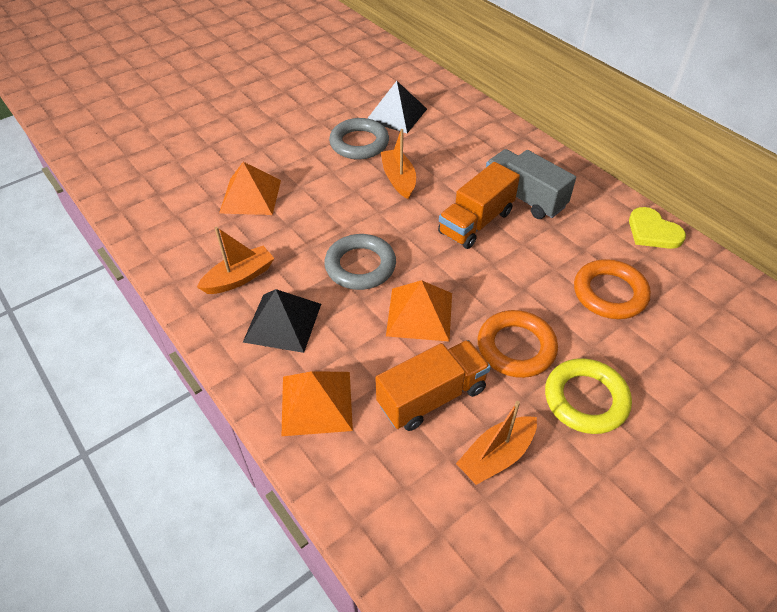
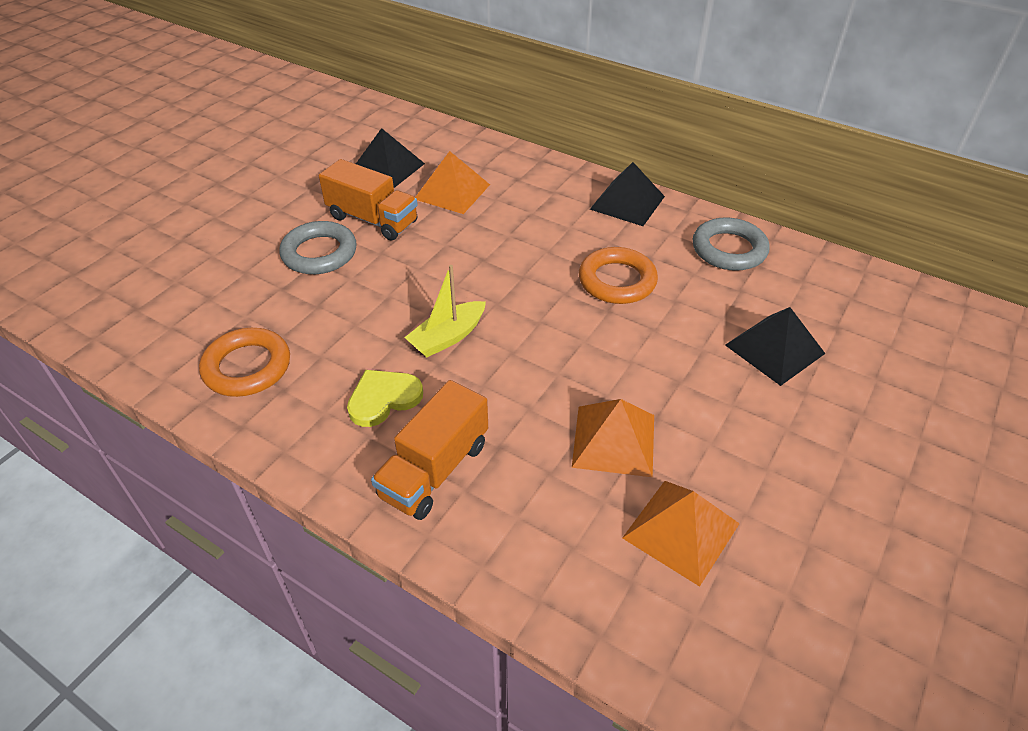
black pyramid: [243,289,321,353] [368,81,427,133] = 2 -> [356,128,425,188] [590,162,665,226] [725,307,825,386] = 3
grey truck: [486,149,576,219] = 1 -> none = 0
orange boat: [197,227,274,294] [381,129,416,199] [456,401,537,485] = 3 -> none = 0
yellow boat: none = 0 -> [404,265,486,357] = 1
yellow ring: [545,358,632,434] = 1 -> none = 0

